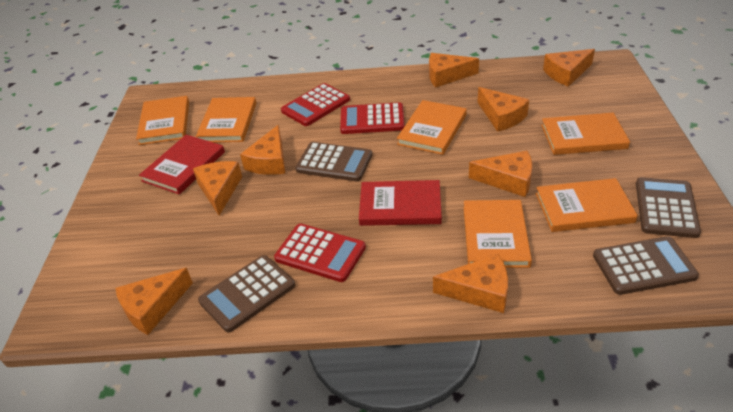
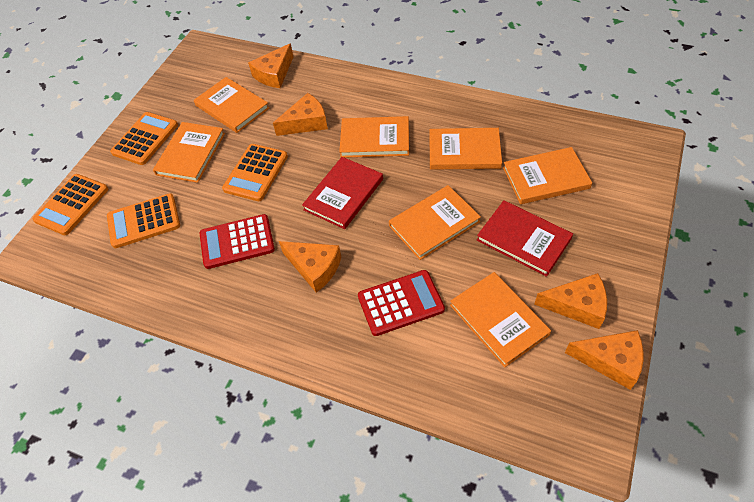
brown calculator: [198,255,295,333] [295,142,372,181] [593,236,699,295] [636,177,701,238] = 4 -> none = 0
orange book: [136,96,189,145] [196,97,256,142] [397,100,467,155] [464,200,532,268] [536,178,638,232] [541,113,630,155] = 6 -> [153,122,225,183] [194,77,269,133] [339,116,409,158] [389,185,481,260] [430,128,502,170] [450,272,551,367] [503,147,592,204] = 7
orange calculator: none = 0 -> [33,174,108,235] [107,193,180,248] [110,112,178,165] [222,144,288,201] = 4
orange cheese: [116,268,193,335] [193,161,242,216] [240,125,285,175] [429,53,479,88] [433,254,508,313] [469,151,532,197] [478,87,529,132] [543,49,595,87] = 8 -> [248,43,294,88] [273,93,328,136] [279,241,341,293] [534,273,607,329] [565,330,643,390] = 5
red calculator: [274,224,366,282] [281,83,350,126] [340,102,405,134] = 3 -> [199,214,275,269] [358,270,445,336] = 2

